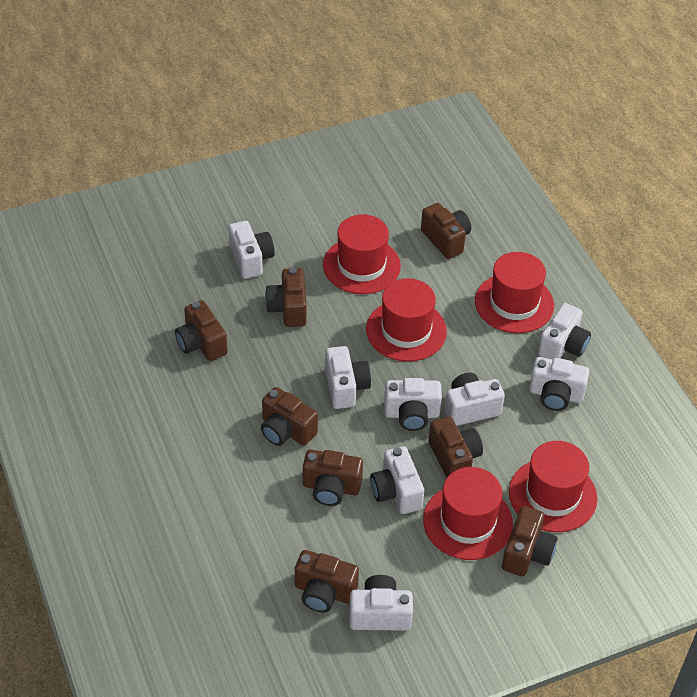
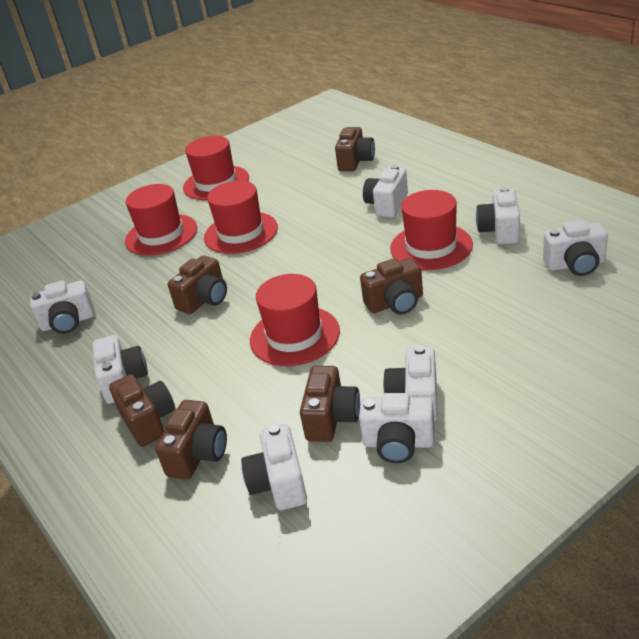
brown camera: [175,300,228,361] [261,387,318,446] [265,267,307,327] [295,550,359,612] [303,450,363,506] [421,203,471,259] [428,416,483,478] [502,506,558,576] = 8 -> [109,374,175,447] [155,400,227,480] [168,255,227,314] [300,366,360,442] [335,127,375,171] [360,258,423,314] = 6

